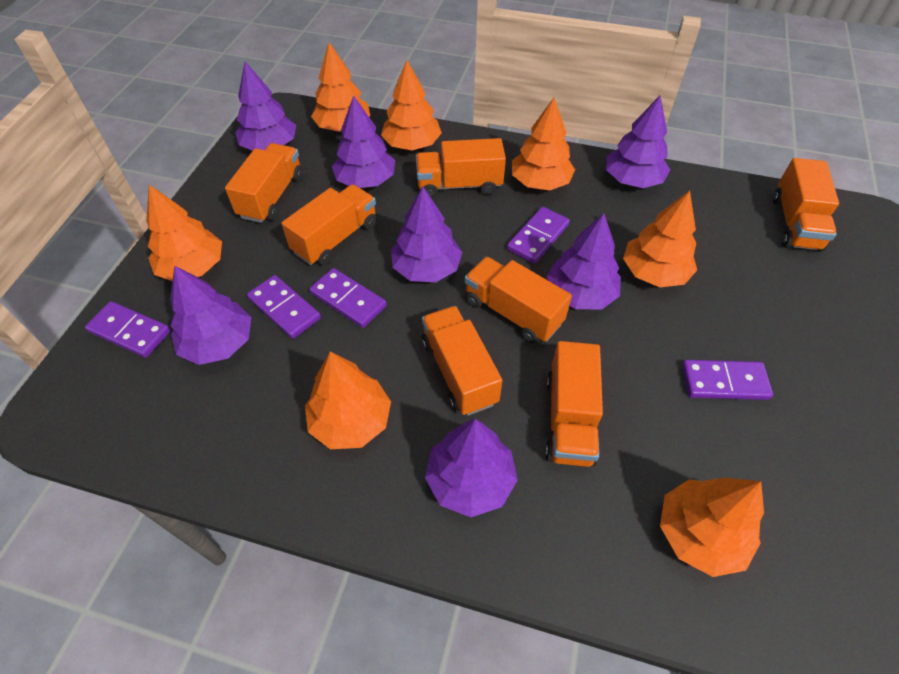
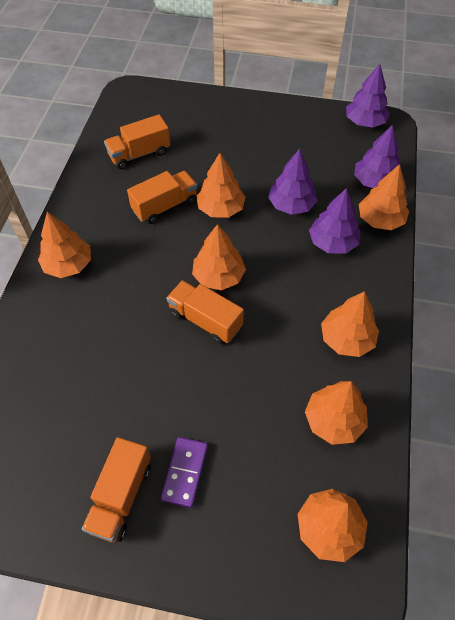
orange truck: [225,143,303,223] [281,184,377,265] [416,138,506,198] [421,306,503,416] [465,257,572,343] [545,341,603,467] [773,158,839,252] = 7 -> [82,437,151,542] [104,114,170,169] [127,171,198,224] [166,280,244,344] = 4
purple domino: [85,301,171,358] [247,275,321,339] [309,268,387,328] [507,207,570,264] [682,360,773,400] = 5 -> [161,437,208,508] = 1
purple tree: [170,266,251,365] [235,61,296,151] [332,95,395,188] [391,186,462,282] [425,419,518,517] [547,213,621,309] [606,95,670,188] = 7 -> [268,149,318,215] [309,188,360,254] [346,64,390,128] [354,124,400,188] = 4

